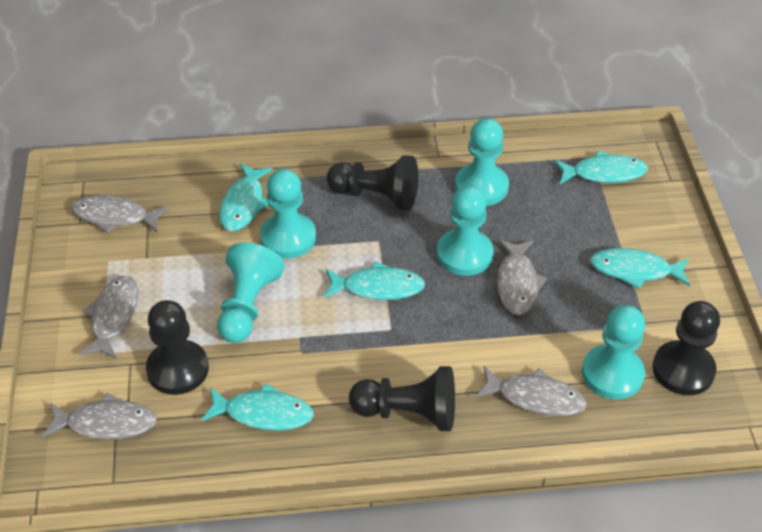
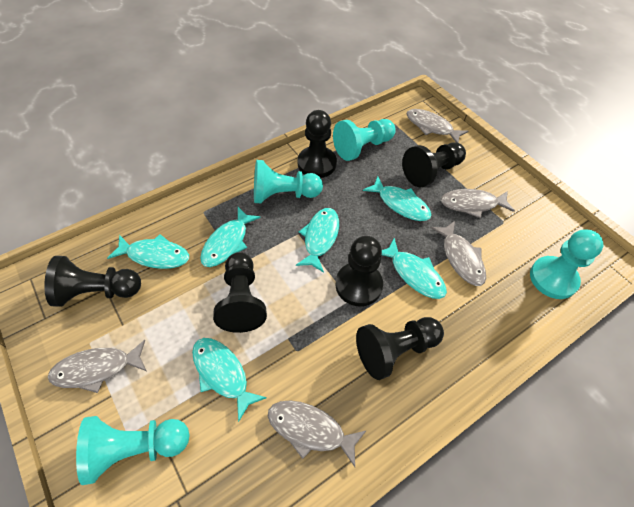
black pawn: [146,300,209,395] [327,155,418,211] [349,366,455,431] [652,301,720,395] = 4 -> [44,256,141,307] [213,252,267,333] [298,110,337,178] [335,236,383,307] [356,317,444,380] [402,142,466,187] = 6
turquoise fish: [201,383,314,431] [219,163,272,231] [324,261,425,300] [554,151,648,184] [590,248,690,289] = 5 -> [107,234,189,269] [192,338,267,422] [200,207,261,267] [296,208,339,273] [363,176,431,221] [382,238,447,299] = 6
turquoise pawn: [217,242,285,343] [260,169,316,259] [437,185,493,276] [455,118,509,206] [582,305,645,399] = 5 -> [76,416,190,485] [254,160,323,203] [333,119,396,161] [530,230,603,299] = 4

